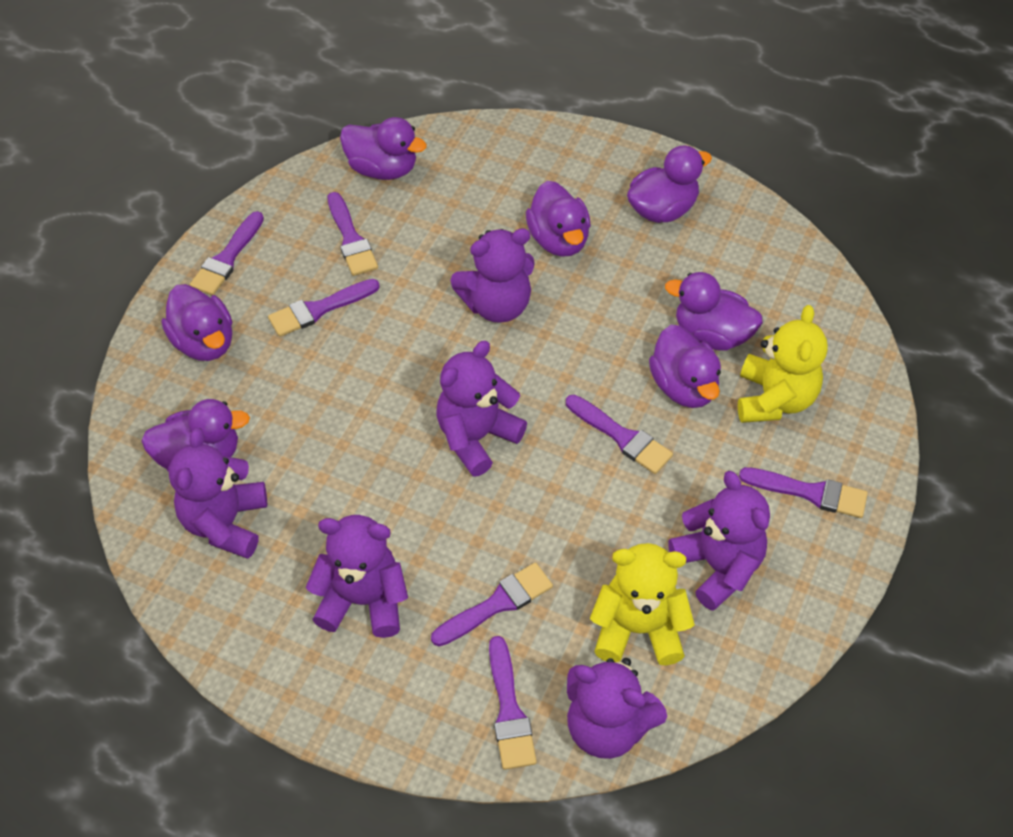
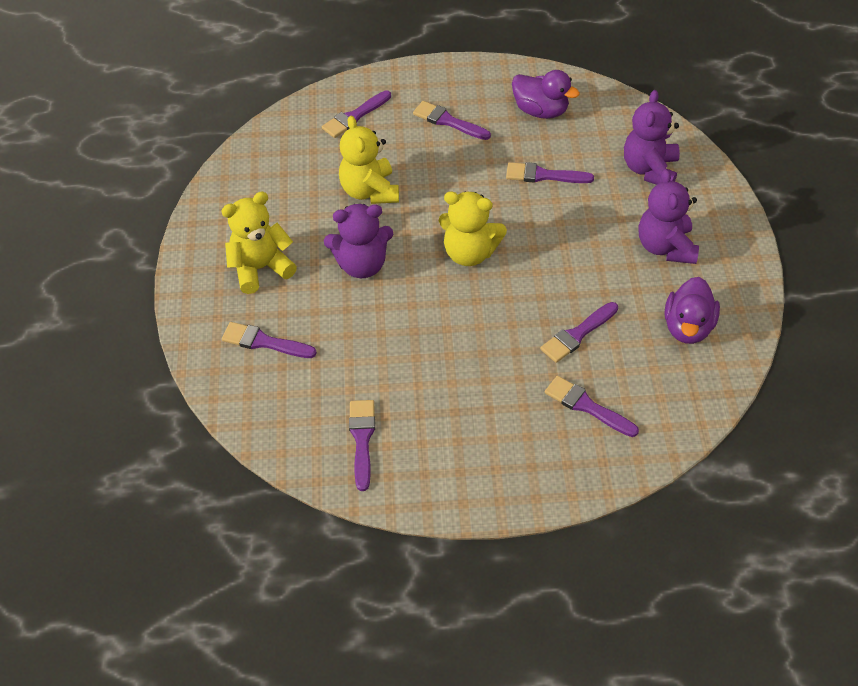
purple duck: [141,399,250,472] [162,284,232,361] [340,117,427,180] [526,181,591,257] [627,146,712,223] [649,325,721,408] [665,272,763,351] = 7 -> [512,70,580,119] [665,277,720,344] = 2
purple teddy bear: [169,428,267,559] [305,515,408,638] [436,341,527,477] [450,228,535,323] [567,658,667,759] [668,471,770,611] = 6 -> [324,204,393,278] [624,90,680,185] [639,169,699,264] = 3
yellow teddy bear: [590,543,695,666] [738,305,828,423] = 2 -> [221,191,297,294] [339,115,399,204] [439,191,507,266] = 3

